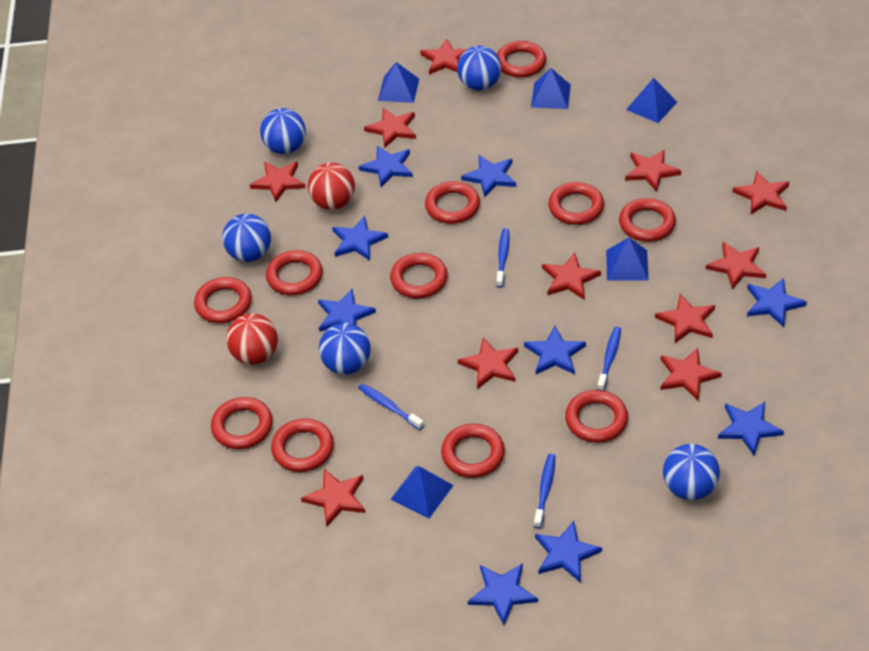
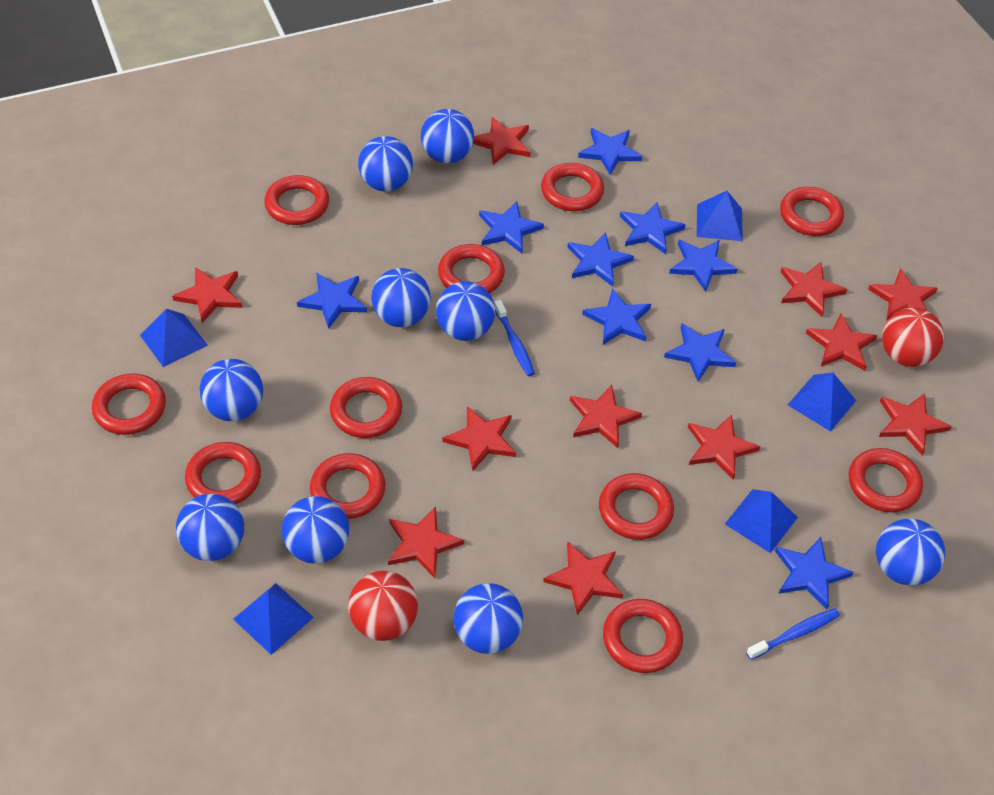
blue ball: [222,214,271,262] [260,108,306,154] [319,323,371,375] [457,46,501,91] [663,444,720,500] = 5 -> [176,494,244,561] [200,359,263,421] [282,496,349,564] [358,136,413,191] [371,268,431,327] [421,109,474,163] [436,281,495,341] [453,583,523,654] [876,519,945,585] = 9
blue toothbrush: [358,383,424,430] [496,228,510,288] [534,454,555,529] [597,327,621,391] = 4 -> [494,300,535,376] [746,608,840,660] = 2

